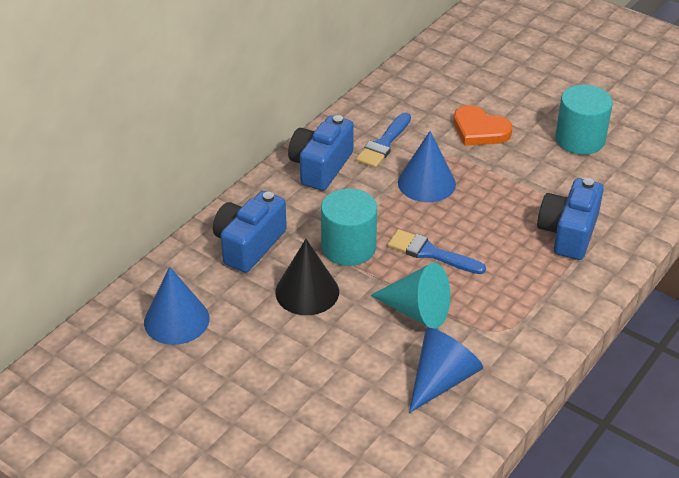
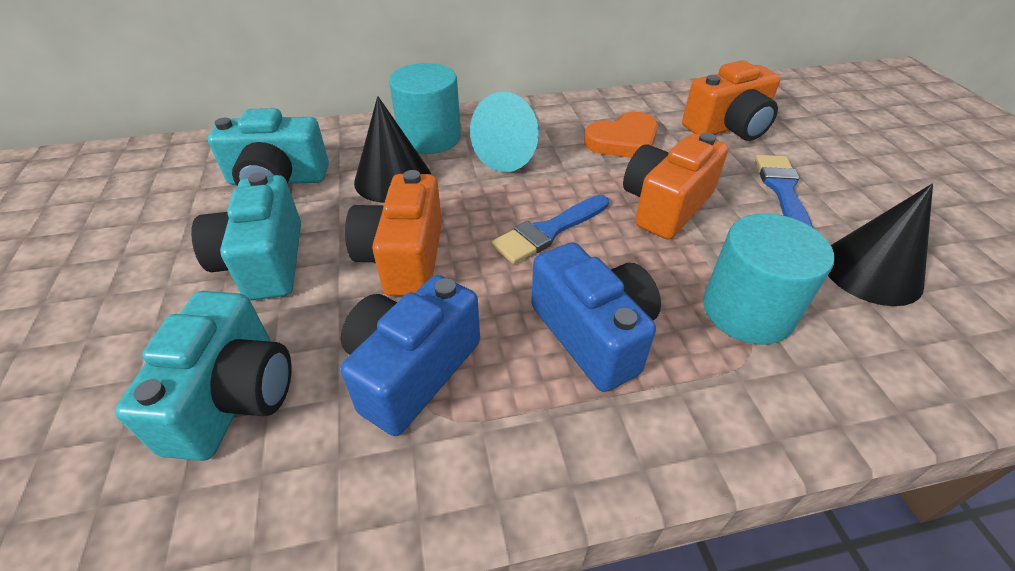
black cone: [275,239,339,315] = 1 -> [354,96,431,203] [828,184,933,306] = 2
blue camera: [213,191,287,273] [288,115,354,191] [537,178,604,260] = 3 -> [340,275,480,436] [531,242,661,392] = 2
blue cone: [144,267,210,345] [398,131,456,202] [409,328,483,413] = 3 -> none = 0
orange camera: none = 0 -> [345,170,442,296] [623,133,728,240] [682,60,781,141] = 3
turquoise camera: none = 0 -> [115,291,292,461] [191,172,301,300] [208,108,329,187] = 3

